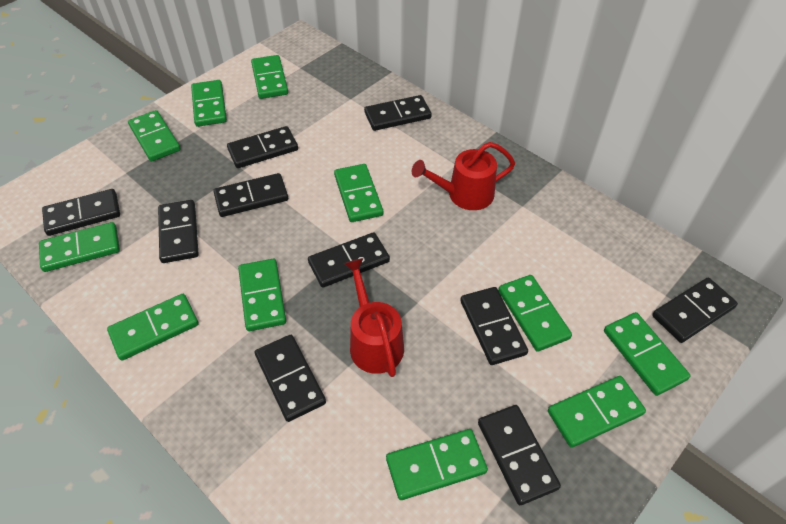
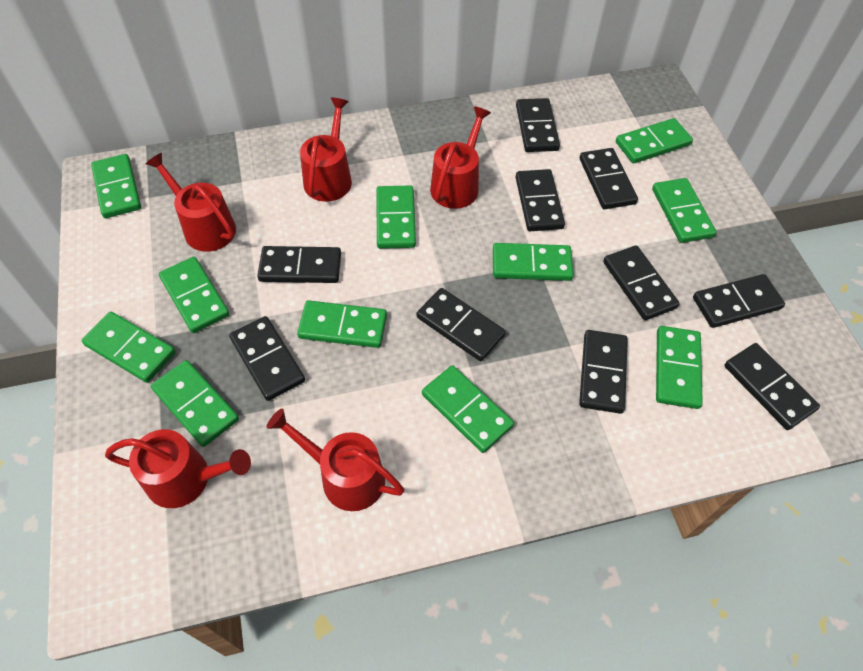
red watering can: [343,258,404,377] [412,142,515,210] = 2 -> [105,429,251,508] [145,153,236,252] [267,408,404,511] [300,98,352,202] [430,106,491,209] = 5

